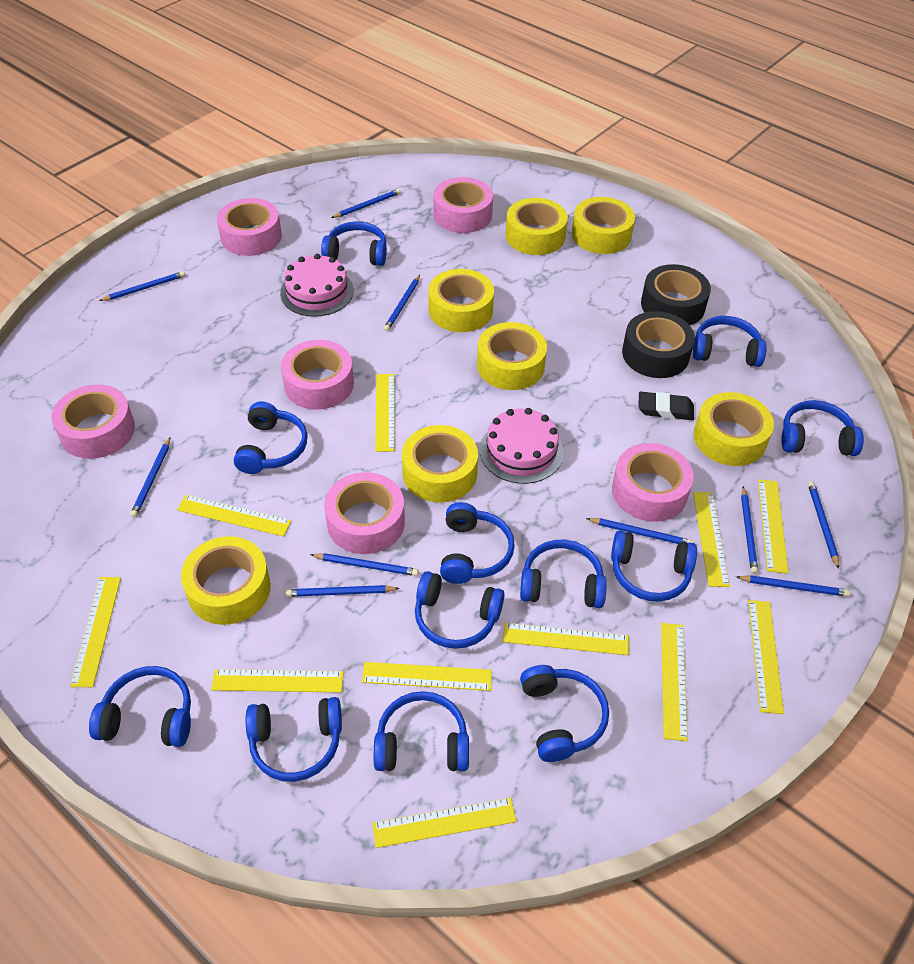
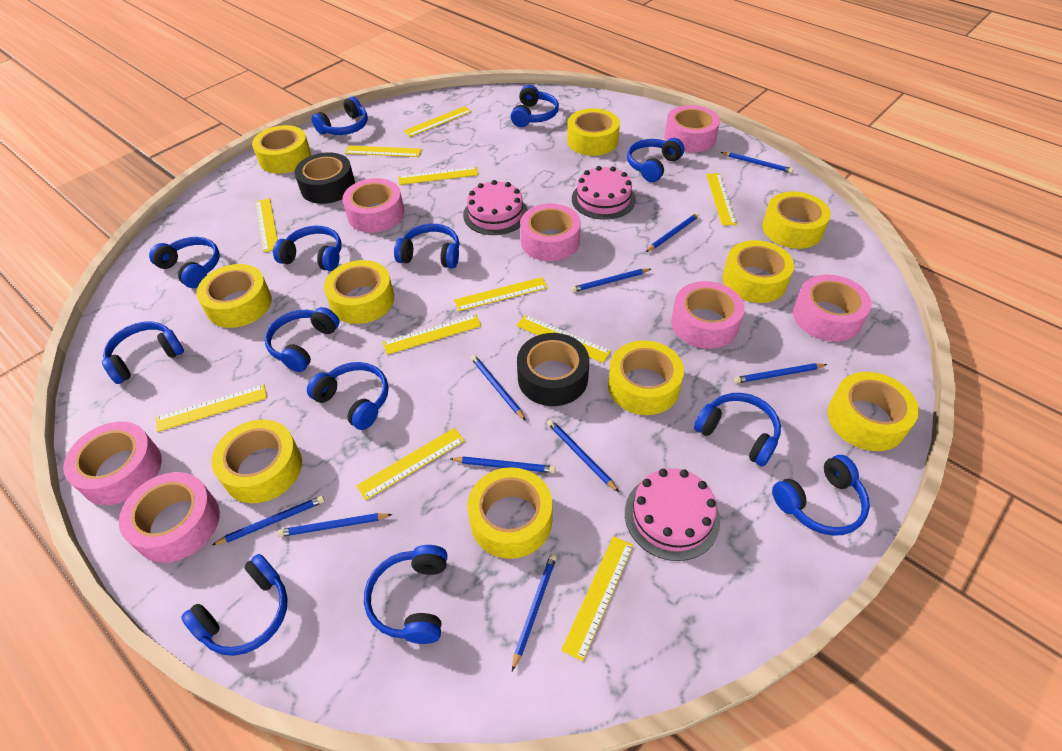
black eraser: [638,392,694,420] = 1 -> none = 0
blue headphones: [89,666,191,747] [234,402,308,474] [246,697,342,782] [321,222,387,266] [374,691,469,771] [415,571,504,649] [440,502,515,584] [520,540,607,608] [520,665,609,762] [611,531,697,602] [693,316,767,367] [781,400,864,456] = 12 -> [102,322,184,384] [149,237,220,288] [181,554,288,656] [265,307,340,372] [273,225,342,271] [307,362,389,430] [311,97,368,135] [364,545,447,644] [394,224,459,268] [511,85,559,127] [627,138,685,182] [694,393,781,466] [772,455,870,536] = 13
pink cake: [280,254,354,317] [480,408,564,484] = 2 -> [463,180,528,235] [572,166,636,220] [625,468,720,561] = 3
pink tape: [51,384,135,459] [217,198,282,256] [281,340,354,410] [324,472,405,554] [434,177,493,233] [612,443,694,522] = 6 -> [63,422,162,505] [119,472,220,563] [342,178,404,233] [520,203,581,261] [665,105,720,152] [671,281,744,349] [793,275,871,342] = 7
yellow tape: [181,536,271,625] [402,425,478,502] [428,269,494,332] [477,322,547,390] [506,198,568,255] [572,197,635,254] [694,392,774,466] = 7 -> [196,264,272,328] [211,420,302,503] [252,125,311,174] [324,260,394,324] [468,467,552,559] [567,108,620,156] [608,340,684,415] [723,240,794,303] [762,191,831,249] [827,372,919,451] = 10

